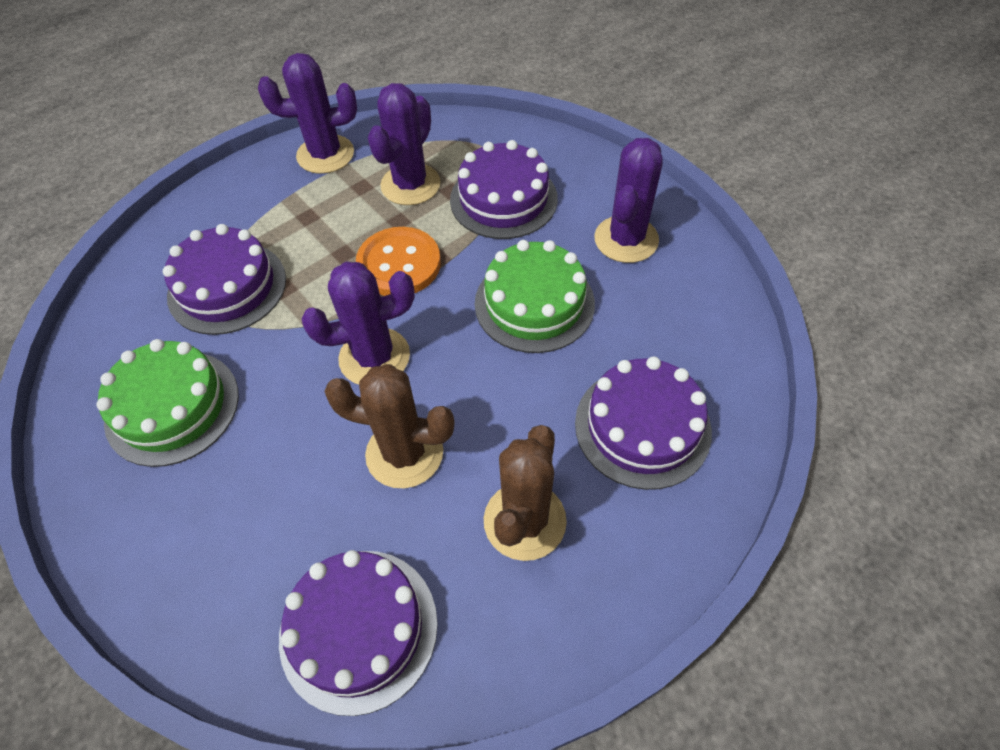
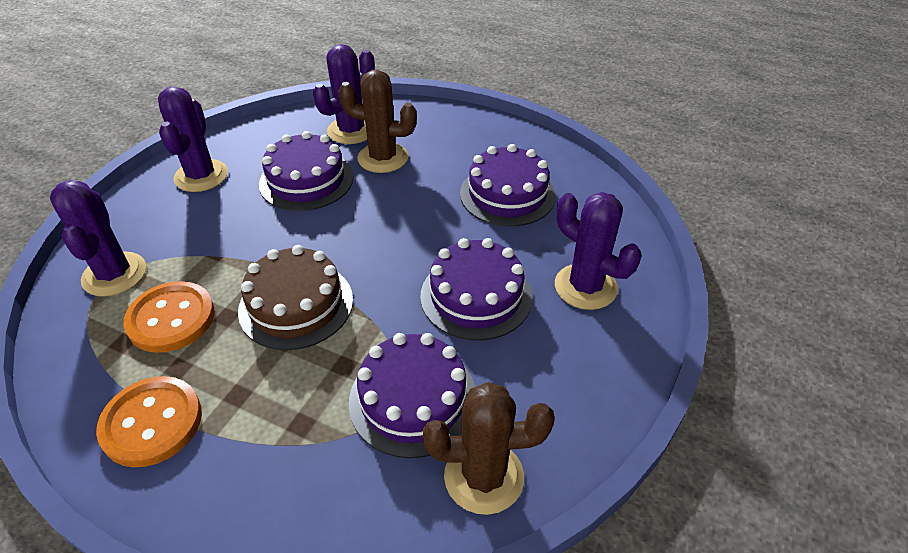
brown cake: none = 0 -> [238,245,353,350] = 1
green cake: [97,339,239,467] [475,240,595,353] = 2 -> none = 0
orange button: [356,227,441,296] = 1 -> [96,376,202,467] [123,281,215,353] = 2

